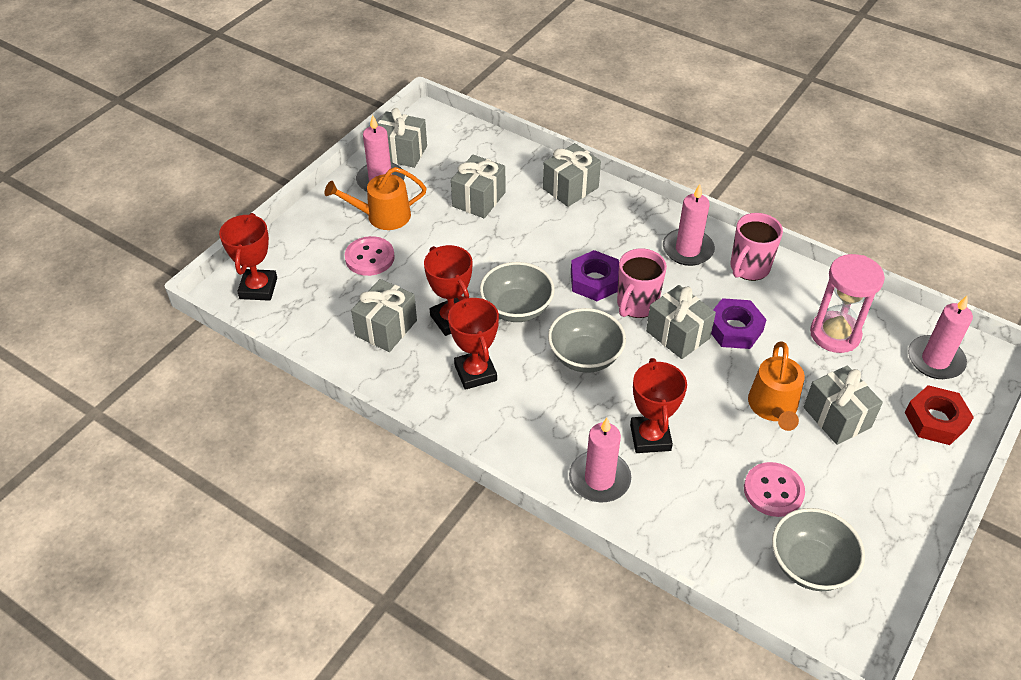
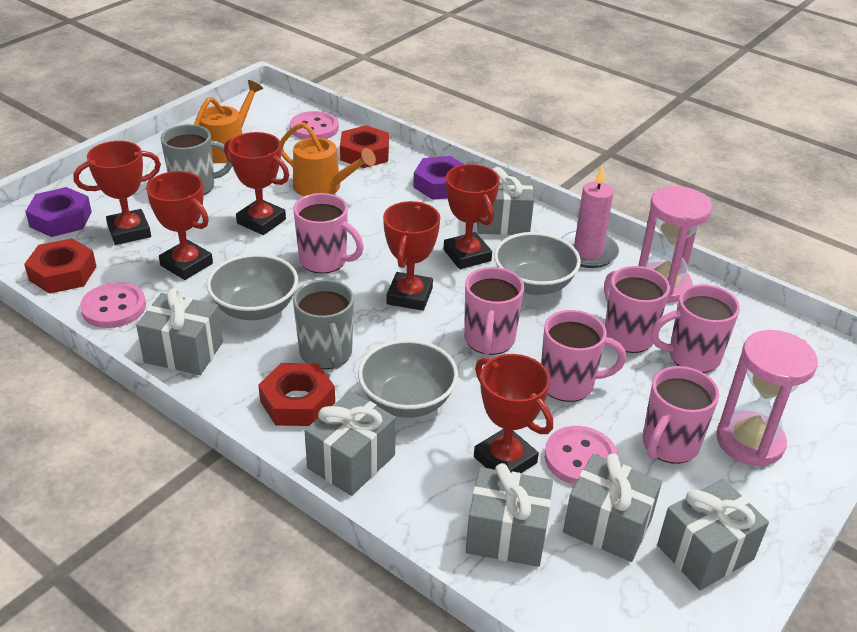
grey mug: none = 0 -> [160,124,232,195] [293,280,354,369] = 2
pink button: [345,236,395,276] [744,462,805,517] = 2 -> [80,282,146,328] [290,111,339,139] [544,426,618,485] = 3
pink candle: [356,115,405,192] [569,418,631,502] [663,184,715,266] [908,296,973,379] = 4 -> [562,165,619,268] = 1
pink hourglass: [810,254,885,353] = 1 -> [638,186,712,304] [716,330,818,467] = 2
pink mug: [617,248,667,318] [730,213,783,281] = 2 -> [293,193,364,274] [464,267,524,355] [541,310,626,402] [604,266,670,353] [642,366,719,464] [651,284,740,373] = 6
red nut: [905,385,974,445] = 1 -> [24,238,97,294] [258,363,335,426] [340,126,389,168] = 3
red trophy: [219,213,277,301] [424,245,472,336] [448,296,499,390] [630,358,687,453] = 4 -> [73,141,161,245] [146,171,213,280] [224,132,289,235] [383,201,440,311] [444,164,500,269] [474,354,553,473] = 6

